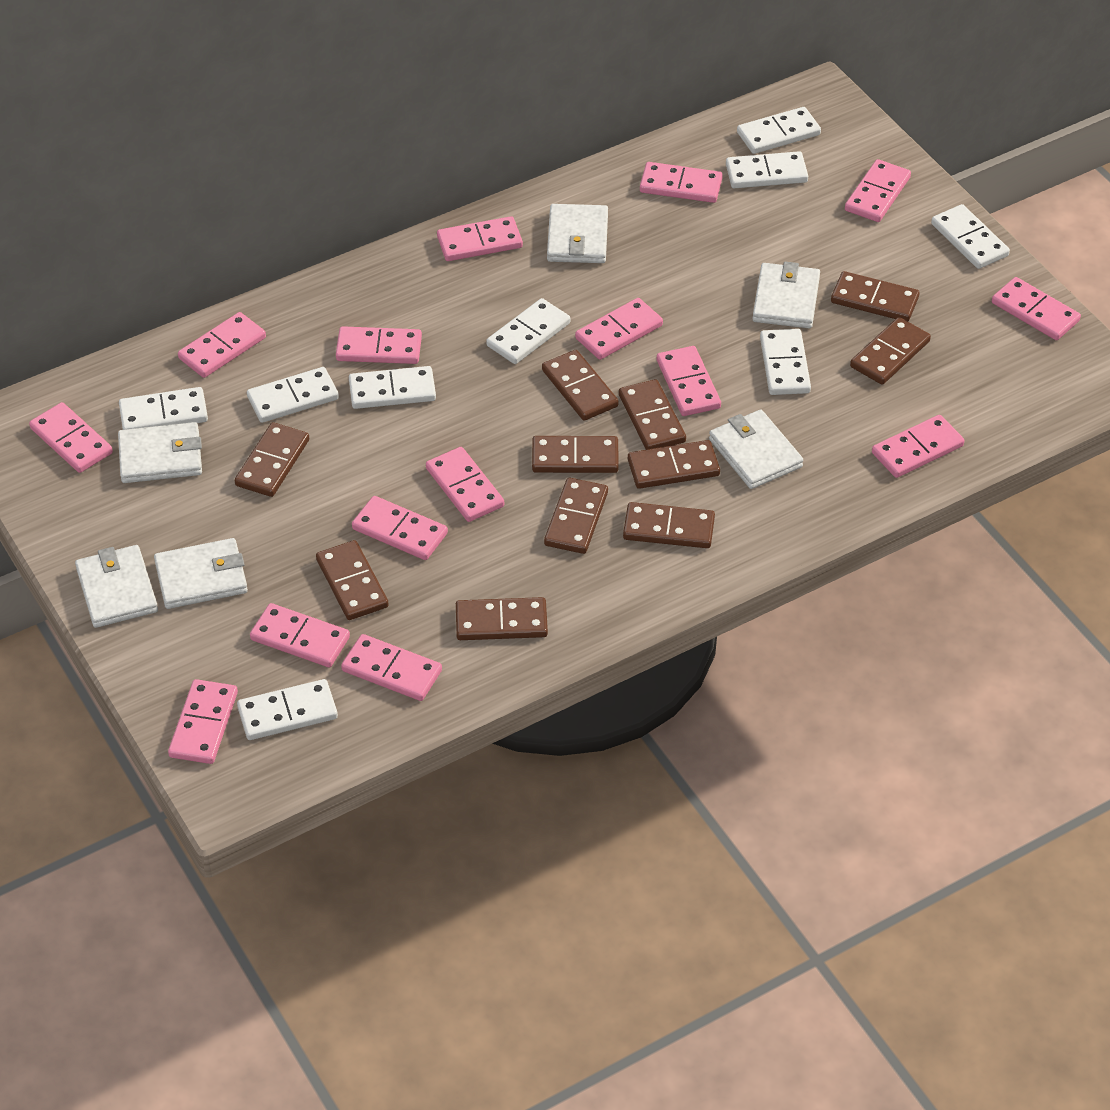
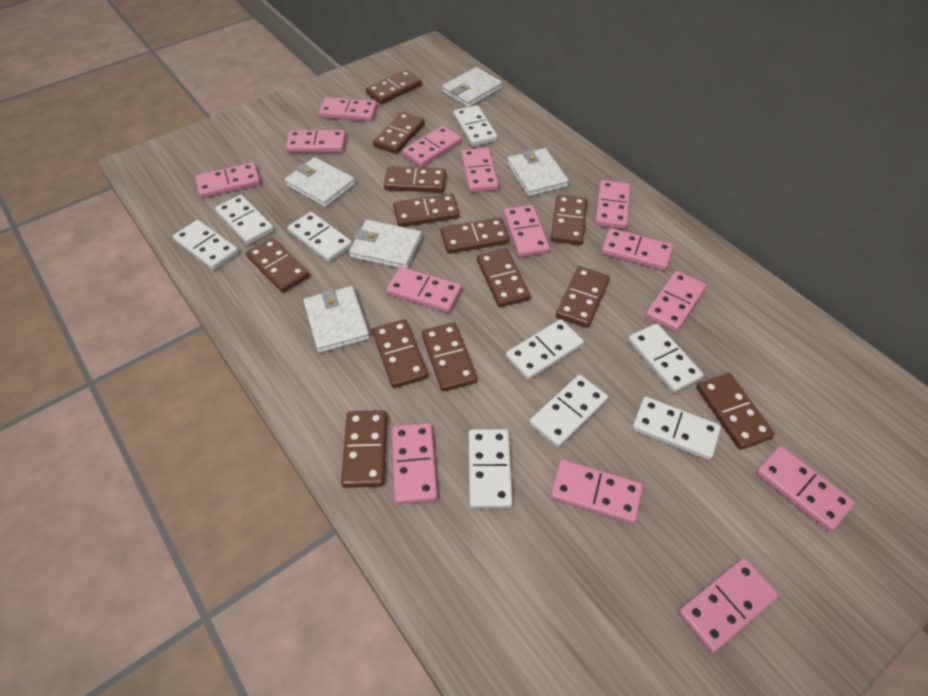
brown domino: [235,422,309,497] [316,540,389,620] [456,597,548,640] [532,436,619,473] [542,350,619,421] [544,478,608,554] [619,379,686,450] [623,502,715,548] [628,440,720,489] [831,271,919,321] [850,317,931,385] = 11 -> [246,238,310,293] [341,410,387,488] [366,70,422,104] [372,319,428,388] [373,112,425,154] [384,166,446,193] [393,193,460,227] [422,322,477,392] [441,217,510,254] [477,249,530,307] [551,195,587,245] [556,266,610,328] [697,373,775,450] = 13
pink domino: [29,402,113,473] [168,679,238,764] [178,312,266,378] [250,603,350,667] [336,326,422,364] [341,634,442,701] [352,496,448,560] [426,447,504,522] [437,216,523,261] [575,298,663,360] [640,162,723,203] [657,346,721,416] [845,159,911,222] [872,415,964,478] [992,277,1081,340] = 15 -> [195,162,261,198] [286,130,346,152] [319,97,377,121] [386,267,462,313] [392,423,437,504] [402,126,462,167] [461,148,499,192] [503,205,550,257] [550,460,643,524] [595,180,630,229] [601,228,673,271] [645,271,706,332] [678,558,778,653] [756,446,855,532] = 14
white wallet: [75,545,158,628] [118,422,202,483] [154,538,248,609] [547,204,608,263] [709,409,803,489] [752,262,820,329] = 6 -> [284,157,355,207] [303,286,370,353] [349,220,422,269] [442,67,502,107] [507,148,569,197] = 5

